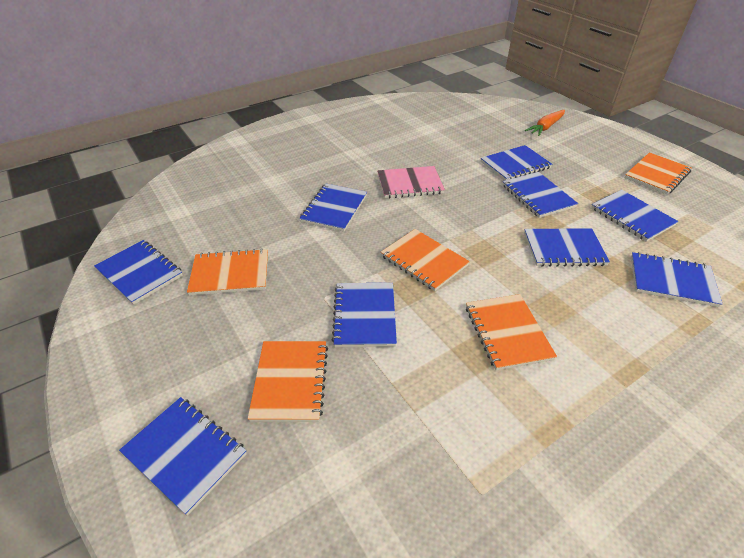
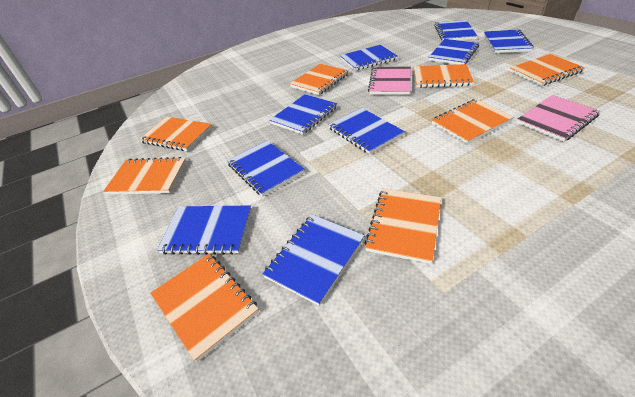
orange carrot: [525,110,565,136] = 1 -> none = 0
orange notebook: [187,248,268,296] [248,341,328,422] [381,229,470,291] [466,294,557,371] [625,152,692,195] = 5 -> [103,157,186,195] [139,117,212,151] [150,254,259,362] [290,64,349,95] [364,189,441,264] [414,64,474,88] [432,99,514,144] [510,54,585,86] = 8
pink notebook: [377,166,445,199] = 1 -> [368,66,411,95] [517,95,600,142] = 2

